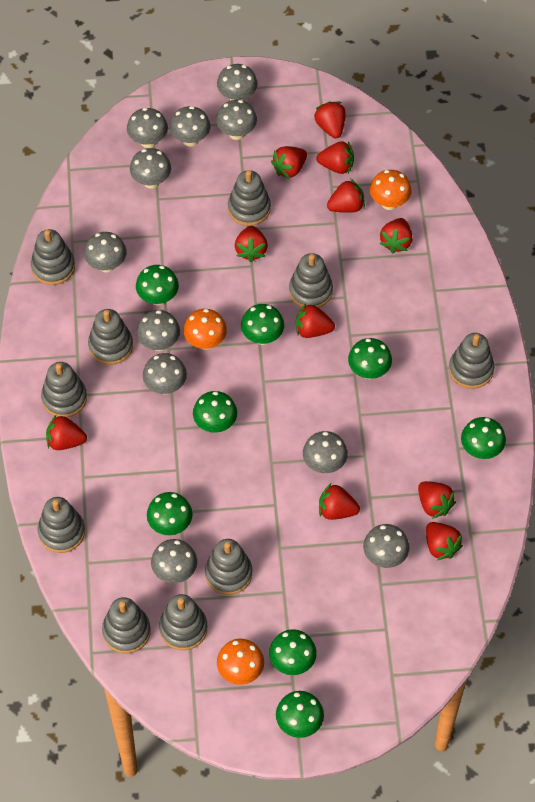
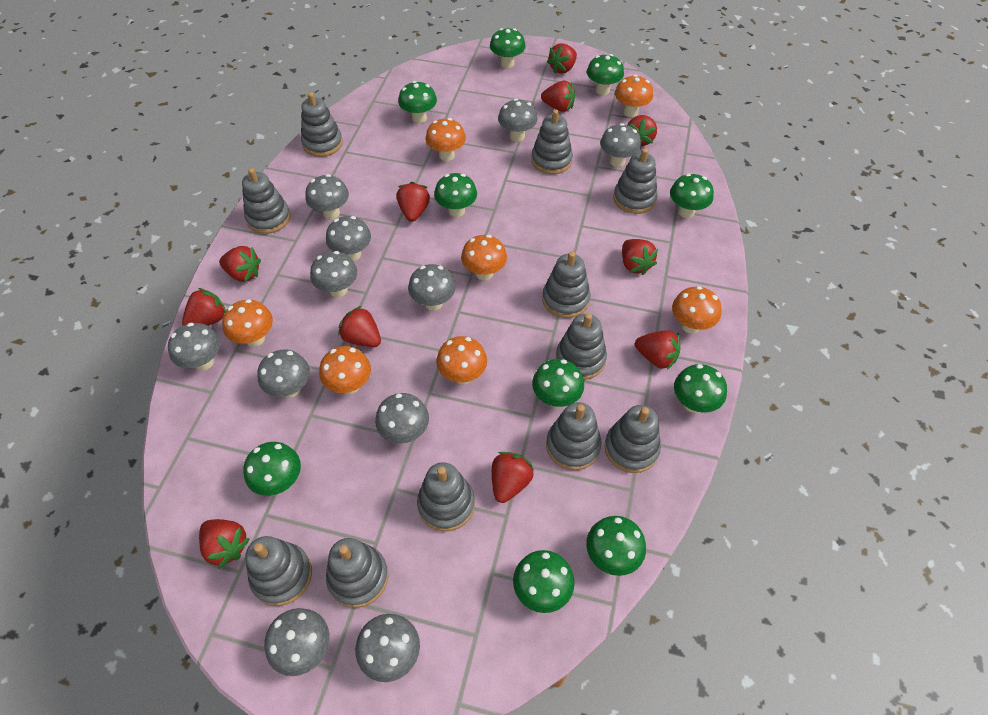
green mushroom: [136,265,179,306] [147,492,193,535] [193,391,237,433] [241,304,284,345] [269,629,317,675] [276,691,324,738] [348,338,392,379] [461,417,506,459] = 8 -> [243,442,301,496] [398,81,437,123] [434,173,477,217] [490,28,526,68] [513,550,575,613] [532,359,584,407] [586,516,646,576] [587,54,624,95] [670,174,714,218] [674,364,727,413] = 10
grey stacking toy: [31,229,75,285] [38,497,85,553] [41,362,87,418] [88,309,133,365] [102,597,151,653] [159,594,207,650] [205,539,252,595] [228,170,271,226] [289,253,333,308] [449,333,494,389] = 10 -> [242,168,291,234] [245,536,312,606] [301,92,343,157] [326,538,389,608] [417,462,475,532] [531,110,573,174] [542,251,590,318] [546,402,601,470] [556,313,607,380] [604,405,661,473] [613,148,658,214] = 11
orange mushroom: [183,309,227,350] [217,639,264,685] [370,170,412,210] = 3 -> [222,299,273,347] [319,346,371,394] [425,118,466,161] [436,336,487,384] [461,235,507,280] [615,75,653,117] [672,286,722,333] = 7

